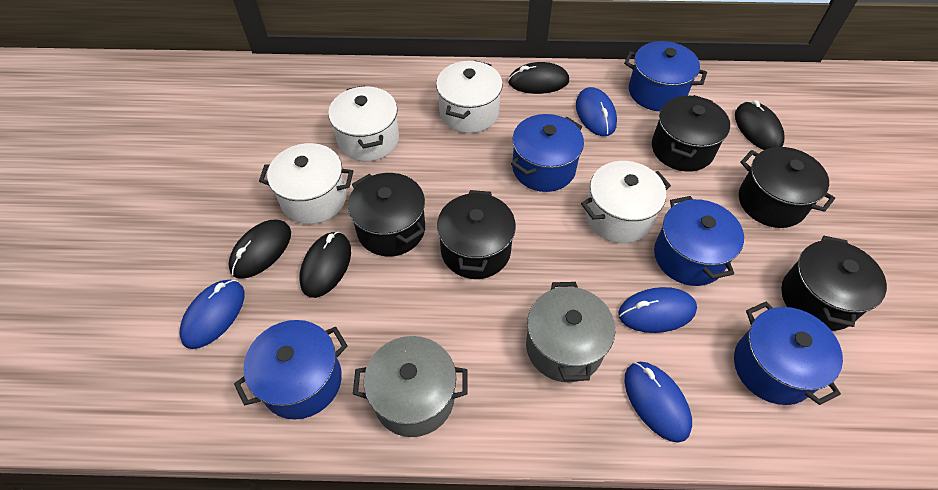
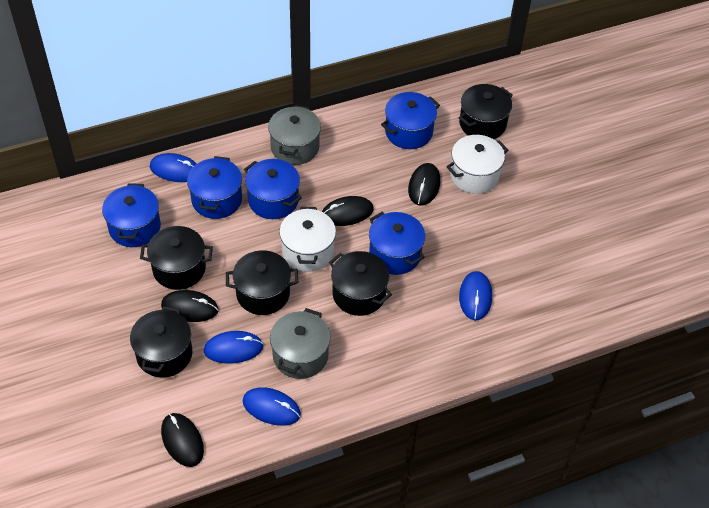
white pot: [259,143,353,224] [328,85,399,161] [436,60,503,133] [581,161,671,243] = 4 -> [279,207,336,272] [446,135,508,194] = 2

